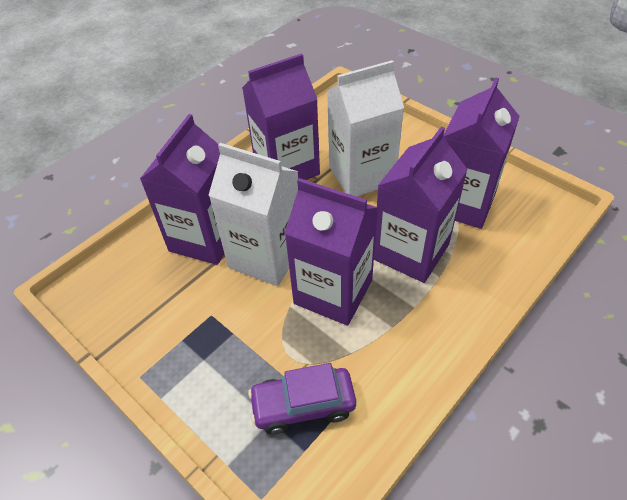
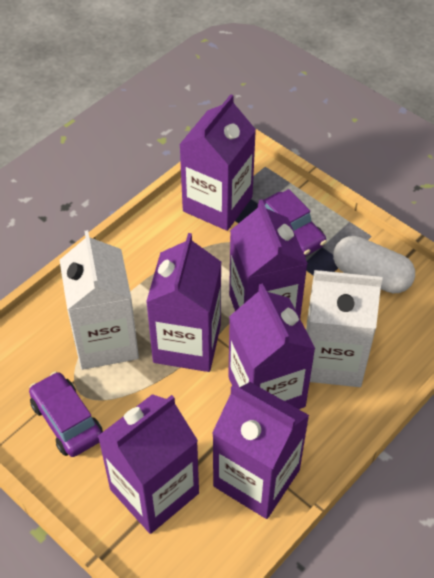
purple car: [248,363,356,434] = 1 -> [29,372,103,457] [257,189,327,257] = 2
purple carton: [140,114,224,265] [242,53,320,180] [284,178,378,326] [374,126,468,283] [443,77,520,229] = 5 -> [98,394,199,534] [146,233,221,372] [179,94,256,231] [212,382,309,519] [228,283,315,409] [229,200,308,318] = 6
white capsule: none = 0 -> [333,236,415,293] = 1

